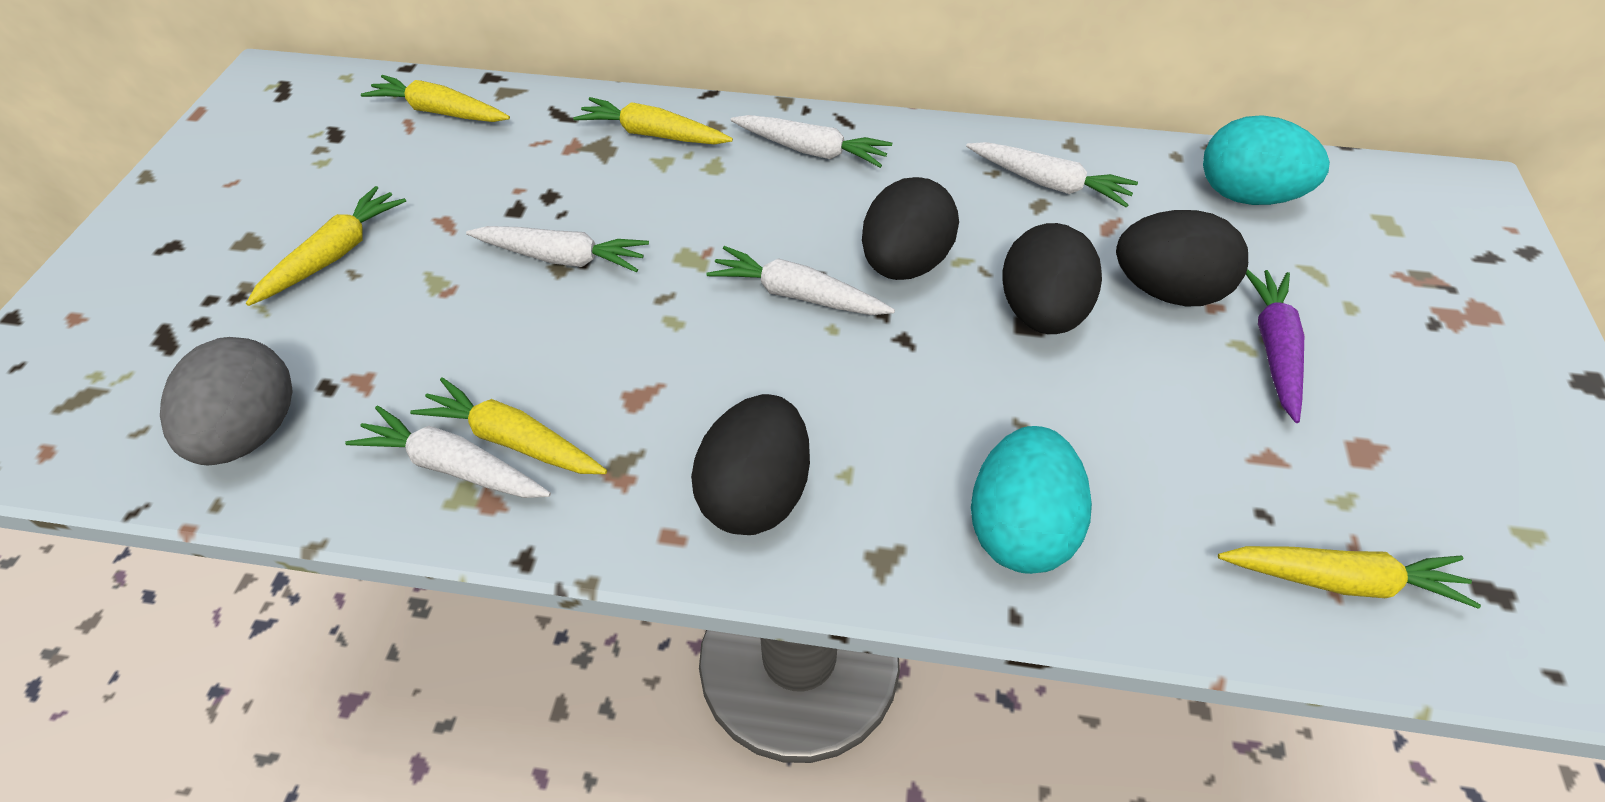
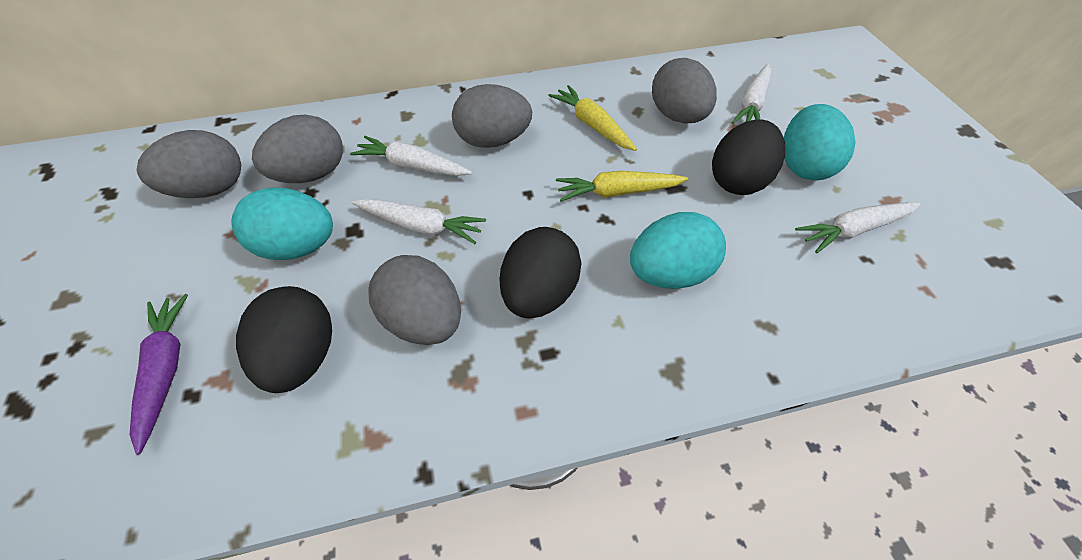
black egg: [691,394,810,535] [862,177,959,280] [1002,223,1102,334] [1116,210,1248,306] = 4 -> [236,286,332,393] [500,227,582,319] [712,119,785,195] = 3
grey egg: [160,337,293,465] = 1 -> [137,130,241,198] [252,115,343,183] [368,255,461,345] [452,84,532,148] [652,58,717,124] = 5
turquoise egg: [971,426,1092,574] [1203,115,1330,205] = 2 -> [231,188,333,260] [630,212,726,289] [784,104,856,180] = 3
white carrot: [345,406,551,498] [466,226,649,272] [706,246,895,315] [731,115,892,168] [966,142,1138,208] = 5 -> [350,136,472,176] [352,199,486,244] [732,64,771,123] [795,202,921,253] = 4
yellow carrot: [246,186,406,306] [361,75,510,122] [410,377,607,474] [573,97,733,144] [1218,546,1481,609] = 5 -> [548,85,637,151] [556,171,688,202] = 2

